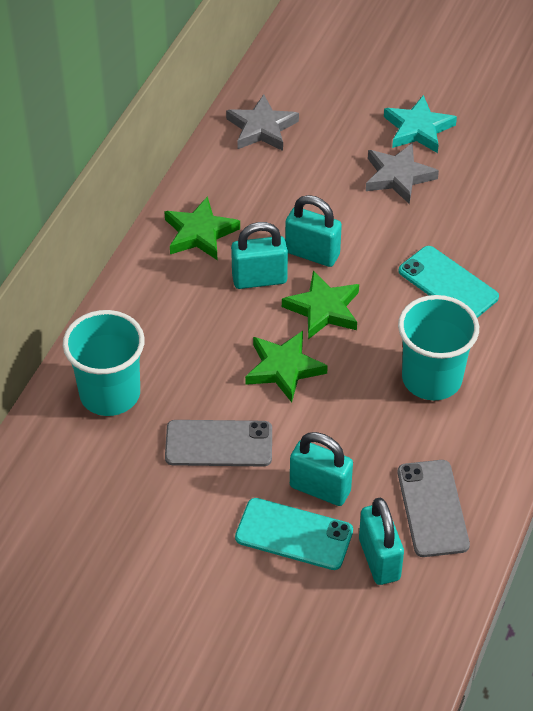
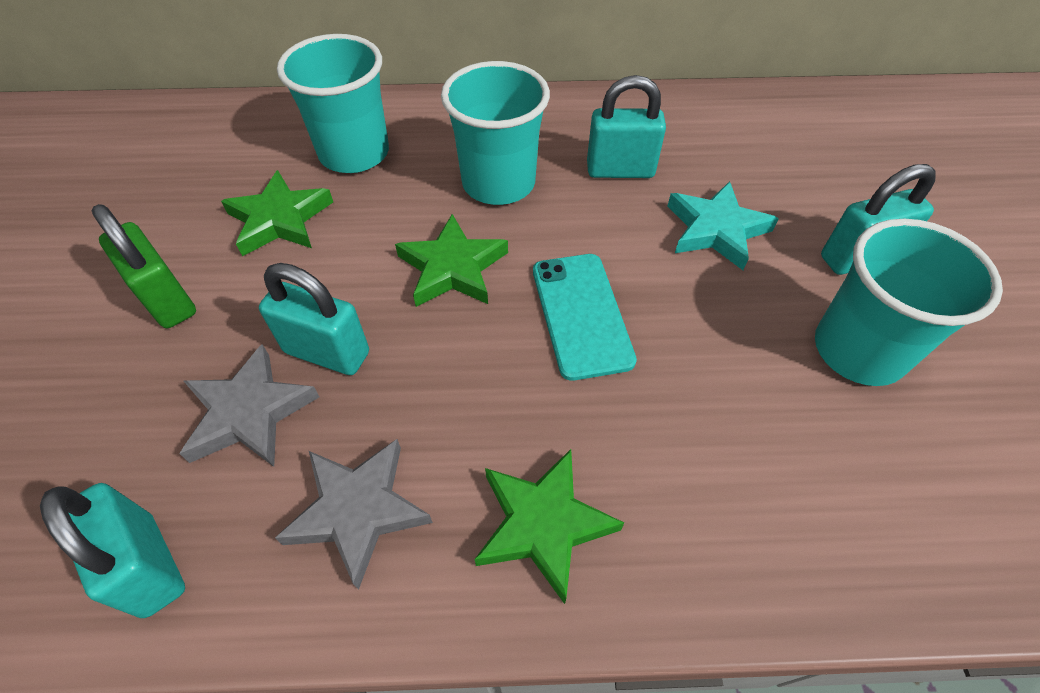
green padlock: none = 0 -> [92,204,196,328] = 1
grey phone: [165,420,272,466] [398,460,470,557] = 2 -> none = 0
turquoise cup: [63,310,145,416] [398,295,479,400] = 2 -> [277,34,389,173] [441,61,550,205] [815,219,1003,386] = 3
turquoise phone: [235,498,353,570] [398,246,499,318] = 2 -> [533,254,637,381] = 1

